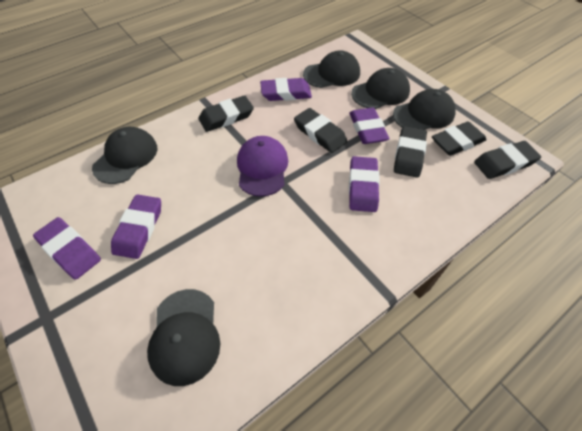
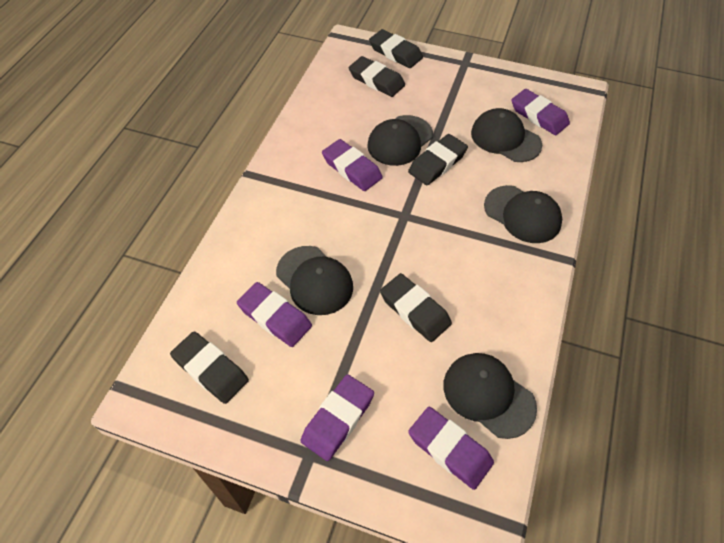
purple cap: [237,136,288,197] = 1 -> none = 0

